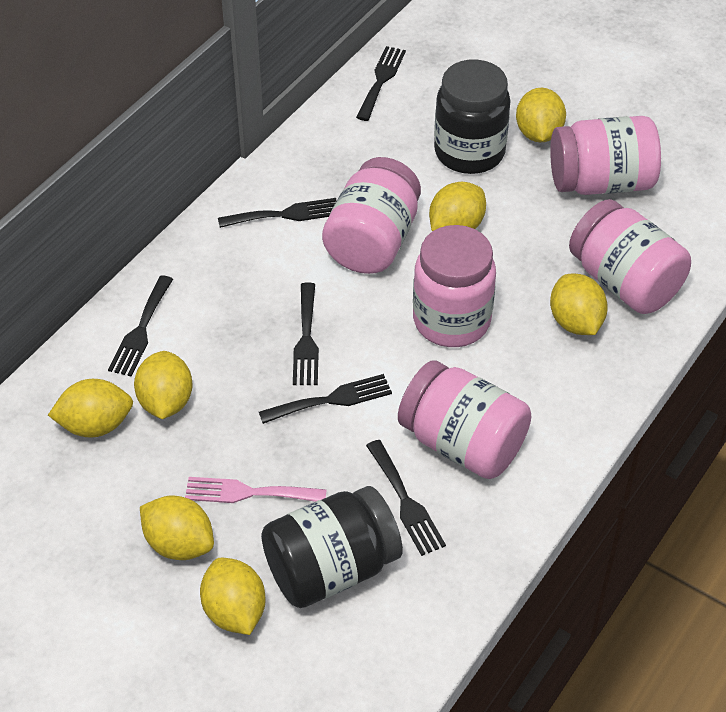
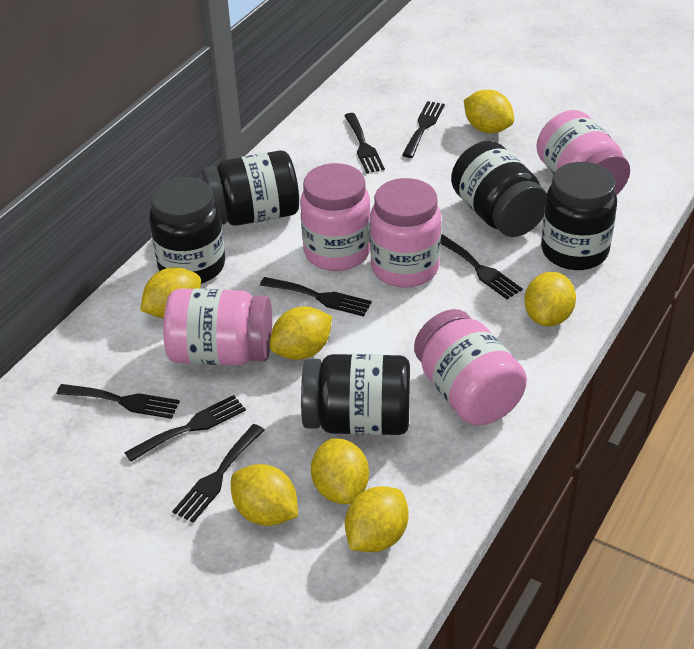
black fork: [108,275,173,376] [218,198,337,228] [259,374,392,424] [293,282,319,385] [356,46,406,121] [366,440,446,556] = 6 -> [57,384,180,419] [124,395,246,462] [172,424,264,523] [260,277,372,316] [344,113,385,173] [402,101,445,158] [441,234,523,299] = 7
black jar: [261,486,403,608] [434,60,510,174] = 2 -> [149,177,225,284] [202,150,299,226] [301,354,410,435] [451,141,547,237] [541,162,617,270] = 5
pink fork: [185,477,327,503] = 1 -> none = 0

